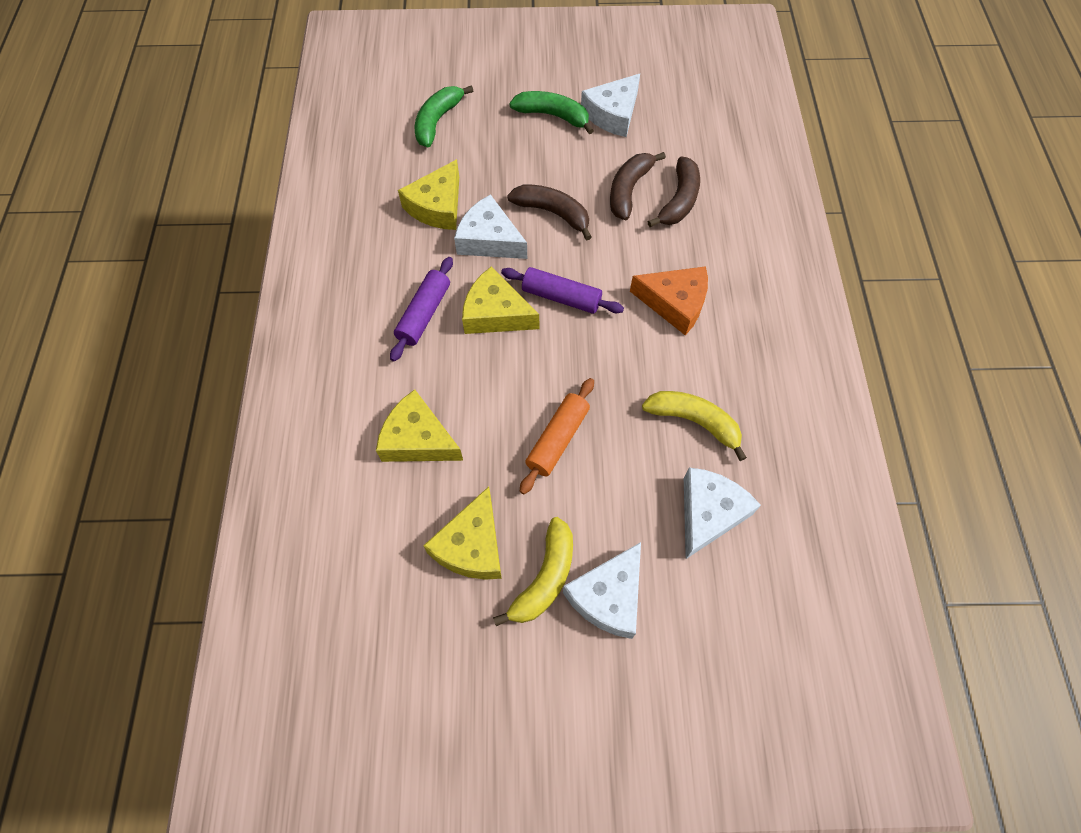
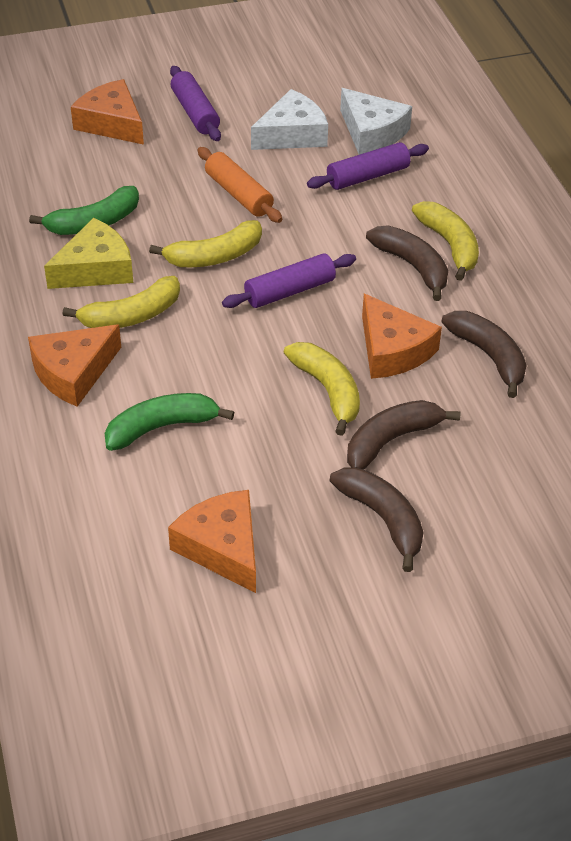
brown banana: [507,185,592,240] [610,152,666,220] [648,156,700,227] = 3 -> [330,467,423,572] [347,400,460,470] [366,226,448,301] [441,311,527,398] = 4
orange cheese: [630,266,708,335] = 1 -> [28,324,121,407] [71,79,144,145] [168,490,256,593] [362,294,442,379] = 4
purple rolling pin: [390,257,453,362] [501,267,624,314] = 2 -> [170,66,221,141] [222,254,356,308] [307,142,429,190] = 3
white cheese: [454,194,527,259] [563,542,641,639] [581,74,640,137] [684,468,761,559] = 4 -> [251,89,328,150] [340,88,412,155] = 2
yellow banana: [493,517,573,626] [642,391,747,461] = 2 -> [62,276,180,328] [149,220,262,267] [284,342,360,436] [412,201,479,281] = 4
yellow cheese: [376,390,463,462] [398,159,459,230] [423,487,502,580] [462,267,539,334] = 4 -> [44,218,133,289] = 1

